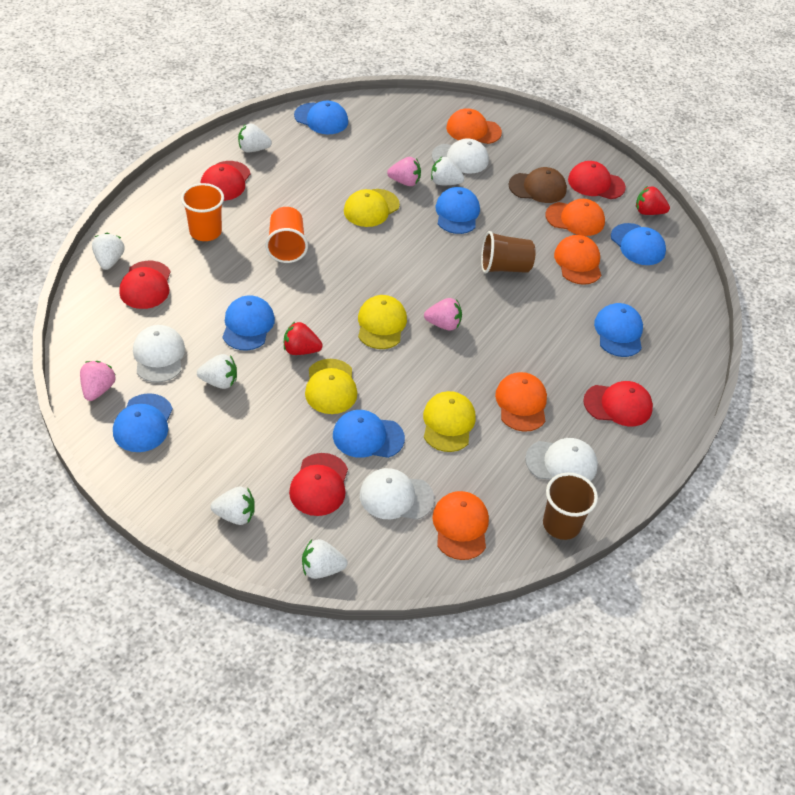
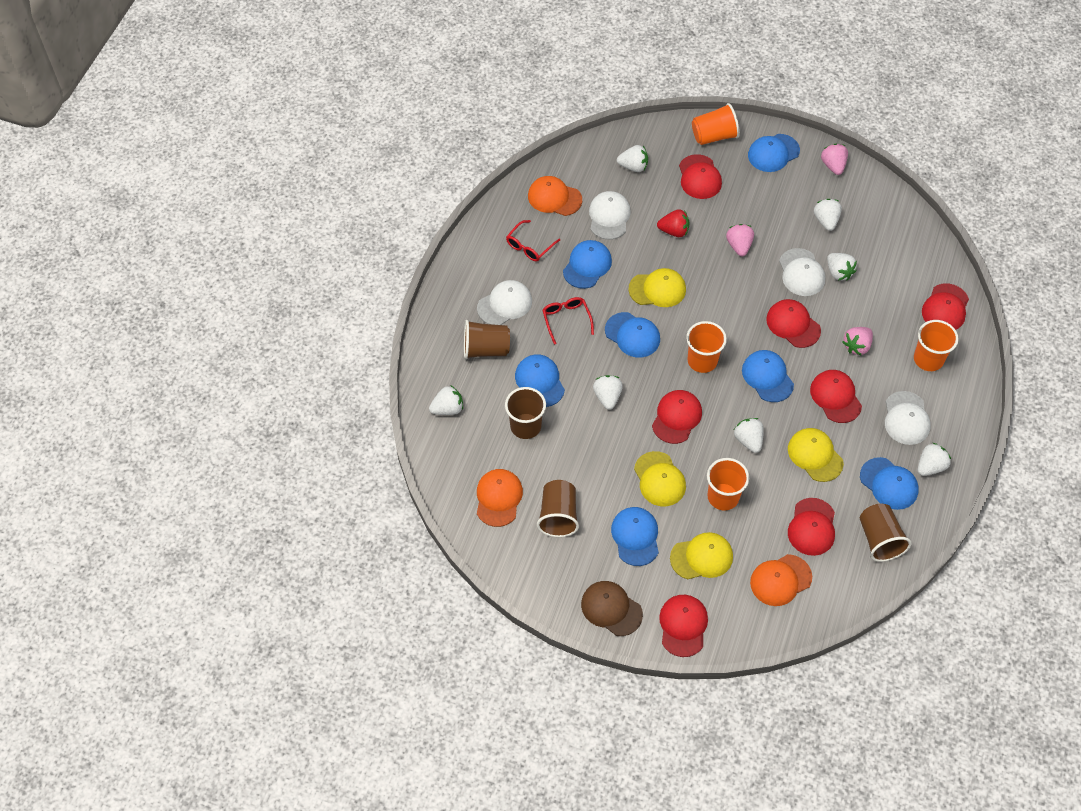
brown cup: [481,231,536,273] [543,473,598,540] = 2 -> [464,320,510,359] [505,387,546,439] [537,480,579,537] [860,503,911,562] = 4
orange cap: [432,491,489,560] [446,108,502,144] [495,372,547,432] [546,199,605,236] [554,235,601,285] = 5 -> [477,469,523,527] [528,176,582,216] [750,554,812,606] = 3
orange cup: [181,183,224,241] [265,207,308,263] = 2 -> [686,321,727,373] [692,103,740,145] [707,458,749,510] [914,320,959,371] = 4
red cap: [119,261,170,309] [201,161,251,201] [289,453,348,516] [568,161,626,199] [583,381,653,426] = 5 -> [652,390,702,444] [659,595,708,657] [679,154,722,199] [766,299,821,348] [788,498,835,556] [810,370,862,423] [922,283,969,330] = 7
red glasses: none = 0 -> [506,220,560,261] [542,297,594,345] = 2
red strawberry: [284,322,323,355] [636,186,670,215] = 2 -> [657,209,690,237] = 1
white strawberry: [92,233,125,270] [197,354,237,389] [211,487,255,525] [238,123,272,152] [302,539,348,579] [431,157,464,185] = 6 -> [429,385,463,415] [593,375,623,410] [617,145,648,172] [734,418,764,453] [814,199,842,231] [827,253,857,281] [918,443,951,476] = 7

